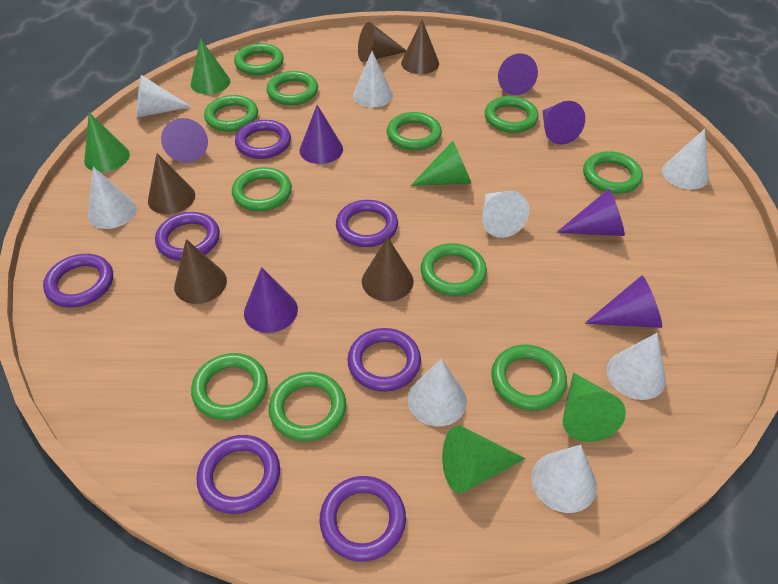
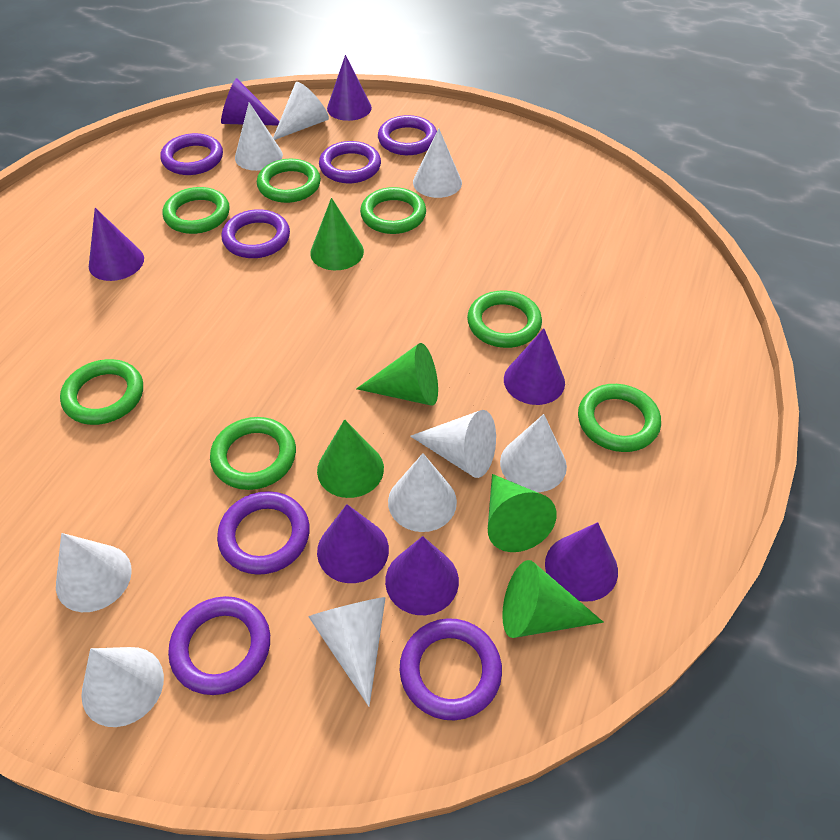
brown cone: [148,153,195,214] [174,239,227,304] [358,22,407,62] [362,237,414,301] [401,20,439,74] = 5 -> none = 0
green ring: [191,353,268,420] [204,95,258,132] [232,167,292,211] [234,43,284,75] [267,71,318,105] [269,372,346,442] [387,112,442,150] [421,243,487,296] [485,96,539,133] [491,344,567,410] [583,151,643,194] = 11 -> [60,359,143,425] [163,187,230,234] [210,417,296,490] [257,159,321,203] [360,187,426,234] [467,290,542,348] [578,384,661,452] = 7
white cone: [88,167,137,229] [136,75,192,118] [353,51,393,107] [408,359,467,426] [482,191,529,238] [531,445,597,513] [607,333,666,400] [662,129,709,190] = 8 -> [56,533,132,612] [81,647,164,727] [235,103,283,171] [273,82,329,140] [308,597,386,707] [388,453,457,532] [410,410,496,478] [413,128,462,198] [500,414,567,492] = 9

